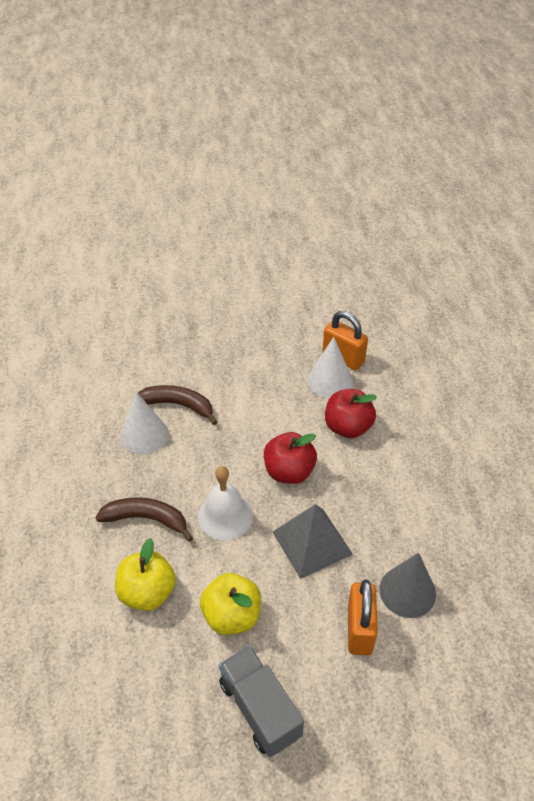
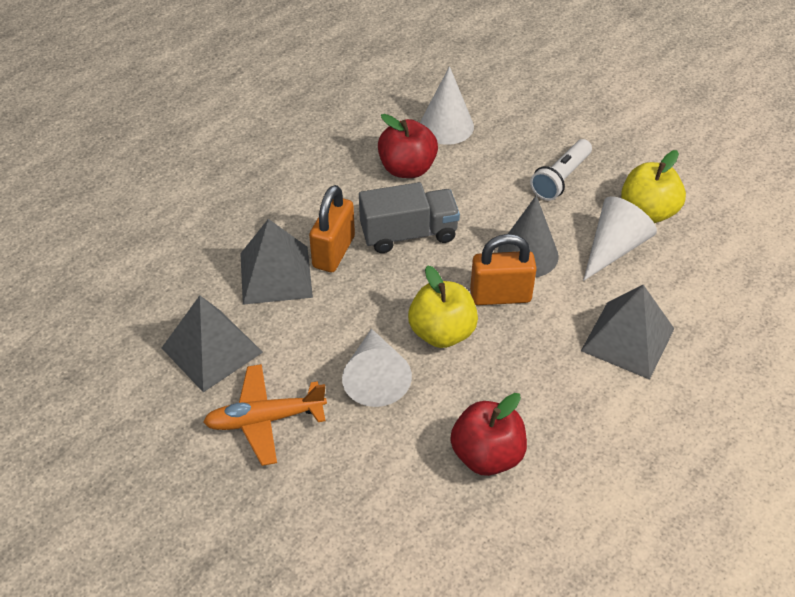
brown banana: [95,497,193,542] [138,385,217,425] = 2 -> none = 0
grey pyramid: [273,504,353,579] = 1 -> [162,295,263,392] [240,219,313,305] [581,285,674,380] = 3
orange plane: none = 0 -> [203,364,327,466] = 1
white bell: [198,466,253,540] = 1 -> none = 0
white cone: [120,392,169,455] [307,337,353,398] = 2 -> [342,329,412,407] [420,66,474,145] [583,196,657,281] = 3
white flashlight: none = 0 -> [530,139,592,201] = 1

